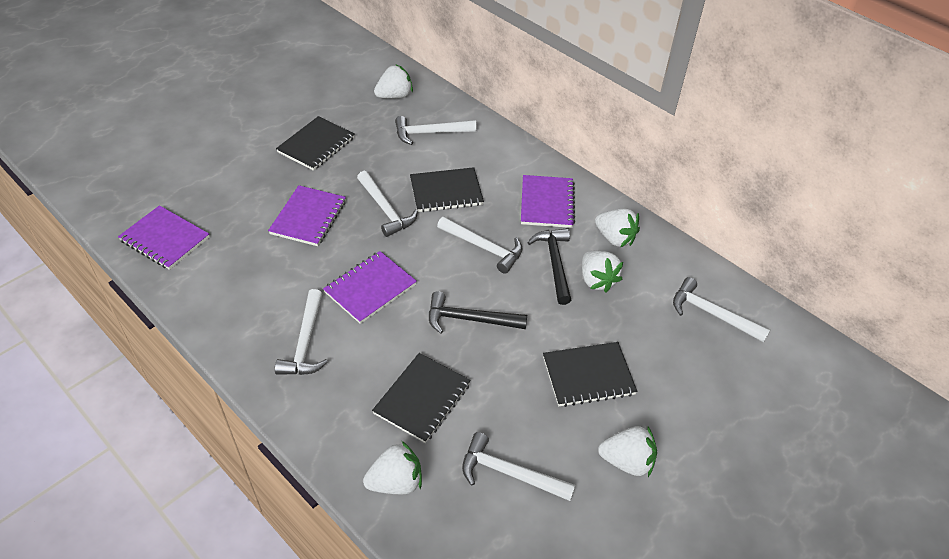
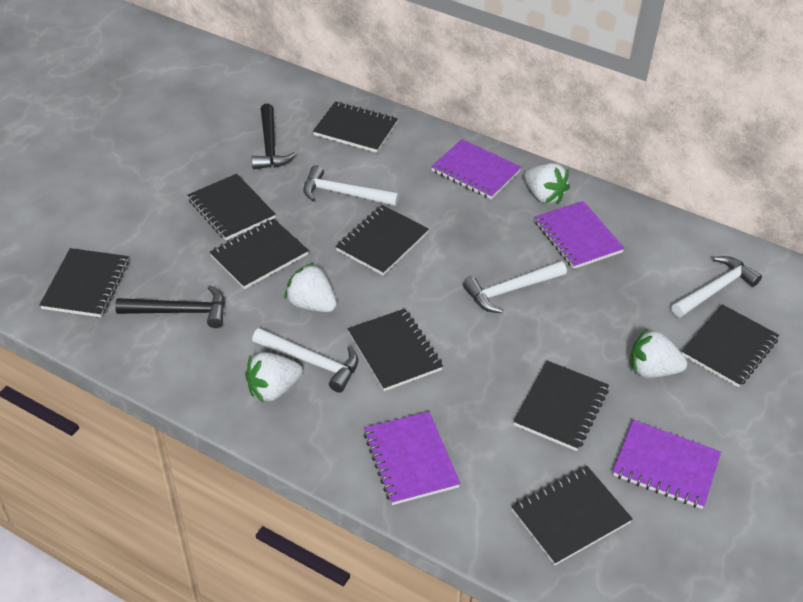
black notebook: [276,116,355,171] [372,353,471,443] [410,167,484,212] [543,342,637,407] = 4 -> [39,248,129,317] [187,174,276,240] [209,218,309,289] [313,101,398,153] [336,205,429,275] [348,309,443,391] [511,466,633,565] [513,360,609,451] [682,304,779,387] = 9
white hammer: [275,289,328,375] [357,171,418,237] [395,116,477,145] [437,217,523,274] [462,432,576,501] [673,277,770,342] = 6 -> [252,328,358,393] [303,165,399,206] [463,261,567,313] [671,256,762,318] = 4
white strawberry: [363,441,422,494] [374,64,413,99] [582,250,623,292] [595,208,640,247] [598,426,657,477] = 5 -> [245,352,303,403] [284,263,337,312] [524,163,570,204] [630,328,687,378] = 4

